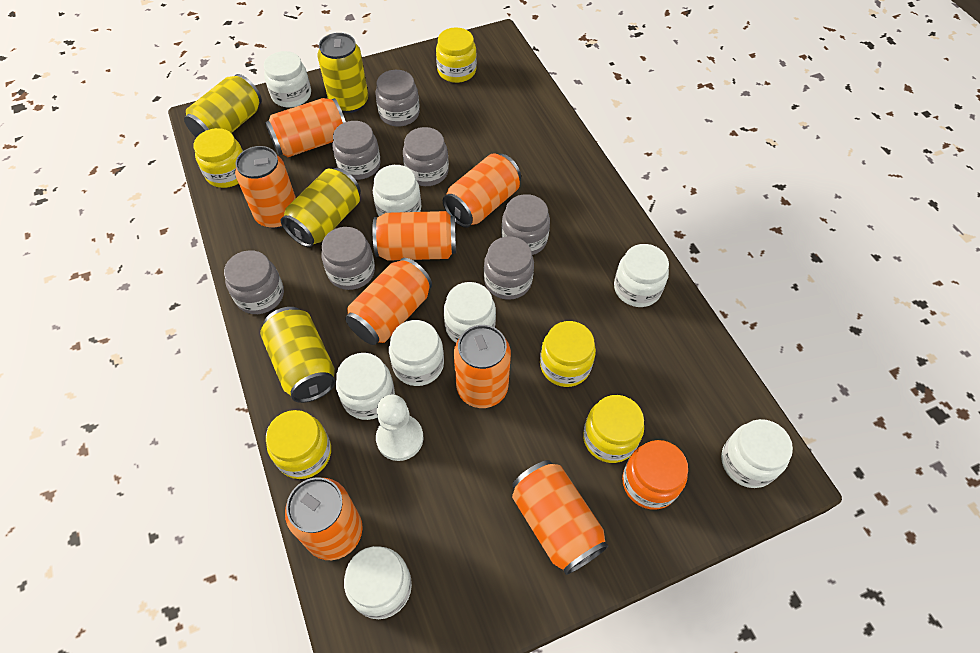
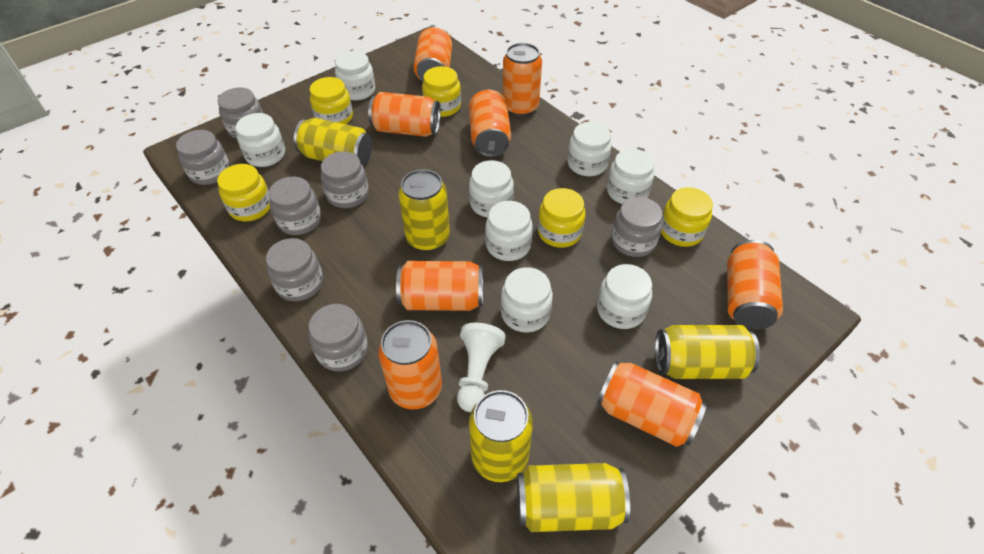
orange jar: [622,440,688,509] = 1 -> none = 0
yellow can: [184,74,262,138] [260,307,335,403] [280,168,361,247] [318,33,368,113] = 4 -> [294,118,372,166] [398,169,450,251] [469,390,533,482] [517,463,630,532] [655,325,760,379] = 5

